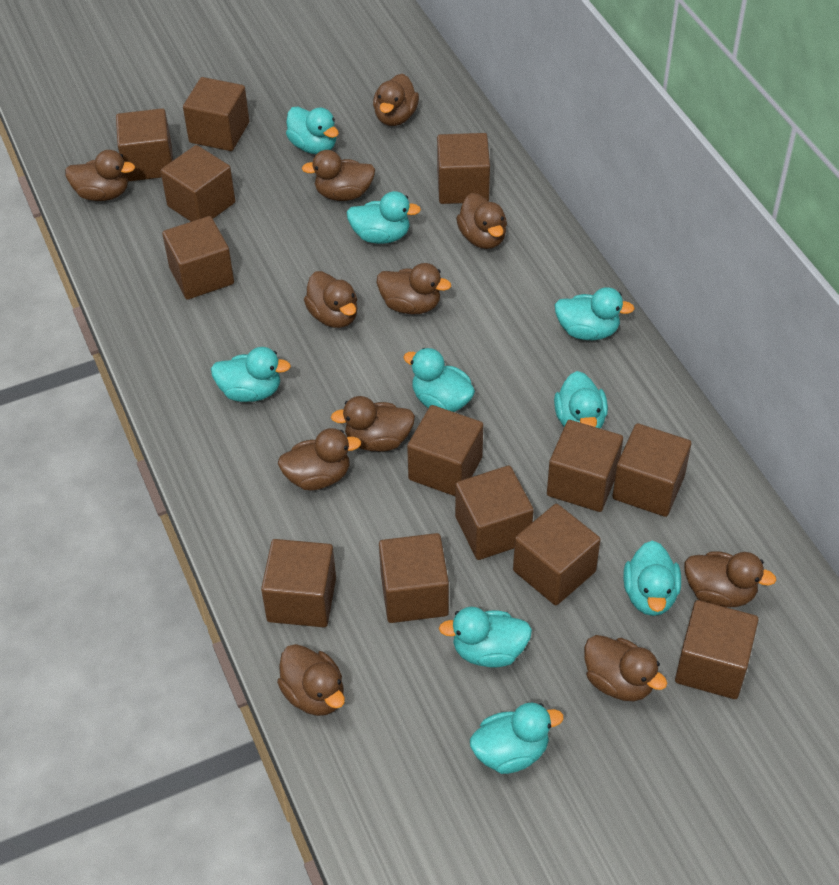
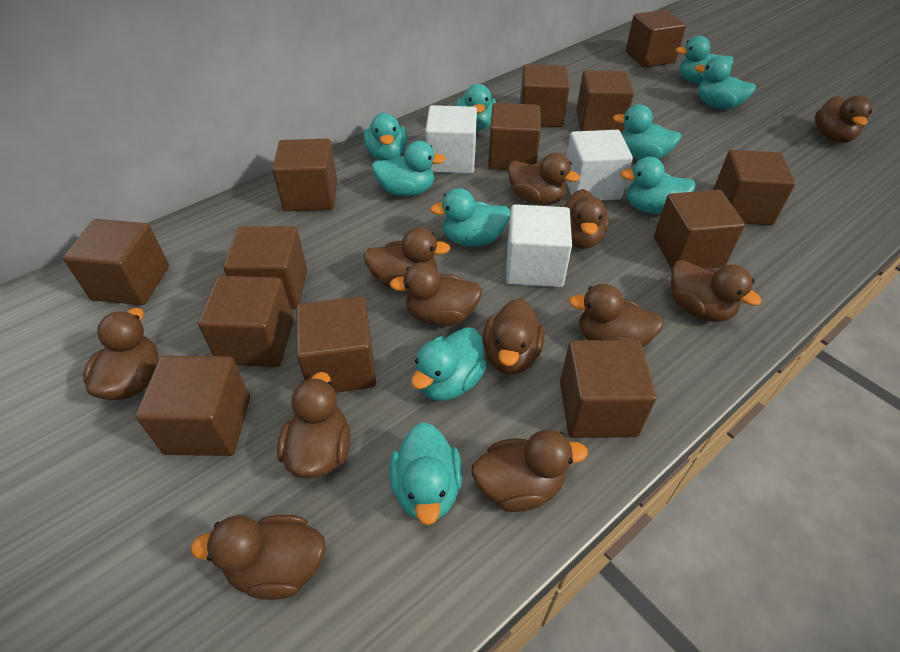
brown duck: [65,150,135,201] [277,644,345,716] [278,428,361,490] [302,150,375,201] [304,271,358,328] [331,396,415,452] [373,74,419,126] [377,263,451,314] [456,193,507,249] [584,635,667,701] [685,551,776,607] = 11 -> [83,308,159,400] [190,515,326,600] [277,372,350,478] [364,227,450,288] [390,262,482,326] [471,430,588,512] [483,298,545,374] [508,153,580,205] [560,189,609,249] [569,284,664,348] [671,260,762,322] [815,95,872,143] = 12
turquoise duck: [211,347,291,402] [286,107,339,154] [346,191,421,244] [403,348,475,412] [439,607,532,668] [470,703,564,774] [554,371,608,429] [555,287,635,340] [623,540,681,616] = 9 -> [364,112,407,161] [372,141,446,196] [389,422,462,525] [411,327,487,401] [430,188,511,246] [456,84,496,131] [613,104,681,159] [620,157,696,214] [676,36,734,84] [695,56,756,109] = 10
white cube: none = 0 -> [425,105,477,174] [506,204,572,287] [566,130,633,201] = 3

